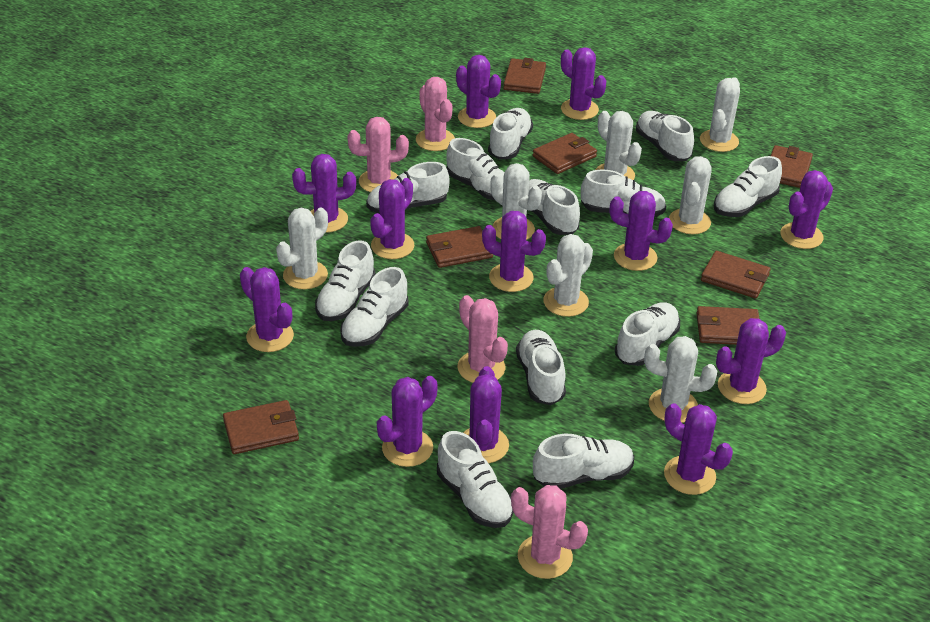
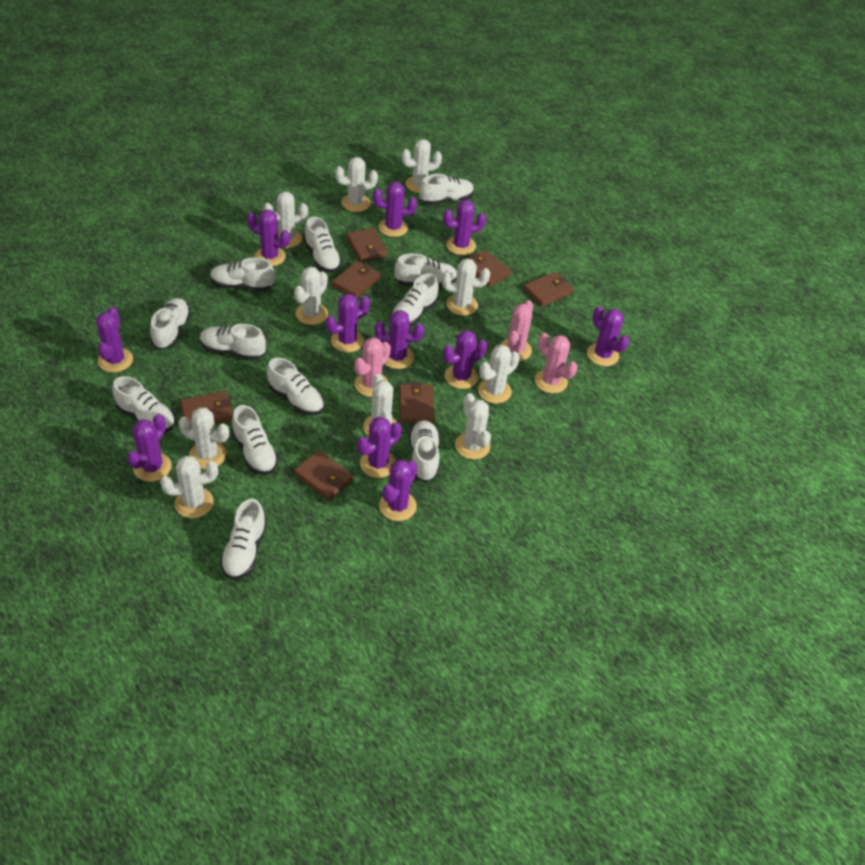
pink cactus: [347,117,409,192] [416,77,455,151] [458,295,508,383] [511,485,588,579] = 4 -> [354,337,391,397] [500,300,533,361] [535,333,578,394] = 3
purple cactus: [240,267,294,352] [292,154,356,233] [370,178,414,259] [377,376,438,467] [456,55,501,128] [463,366,509,463] [482,211,546,292] [561,47,606,120] [610,191,673,271] [664,403,733,495] [716,318,786,404] [780,170,833,249] = 12 -> [96,307,133,372] [127,414,172,482] [247,210,290,266] [326,294,370,353] [357,417,402,478] [373,182,417,237] [375,310,424,369] [379,460,417,521] [443,200,486,255] [443,330,487,389] [587,306,629,366] = 11
white cactus: [276,208,328,289] [490,163,542,240] [544,234,593,317] [595,111,642,180] [644,336,717,423] [669,156,712,234] [700,77,740,152] = 7 -> [160,456,218,518] [178,407,229,469] [263,191,308,248] [294,267,328,325] [335,157,378,212] [363,374,397,436] [402,139,442,193] [442,258,490,316] [455,393,491,460] [478,345,520,404] = 10
white shoe: [315,240,376,321] [340,267,409,347] [366,162,450,214] [437,431,514,528] [446,138,505,200] [488,108,533,160] [516,330,566,405] [528,179,580,235] [533,434,634,489] [581,170,666,217] [615,302,680,366] [636,111,694,161] [714,156,782,217] = 13 -> [112,376,175,433] [150,298,191,350] [200,324,266,360] [210,258,275,291] [220,499,267,579] [232,405,279,475] [267,358,324,415] [304,216,342,273] [391,273,439,326] [394,253,457,286] [409,420,440,482] [419,174,474,205] = 12

